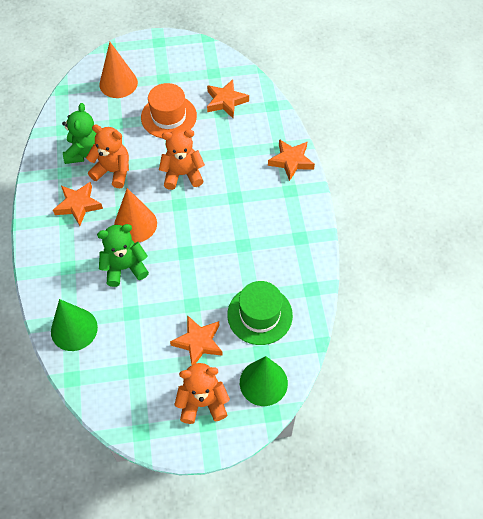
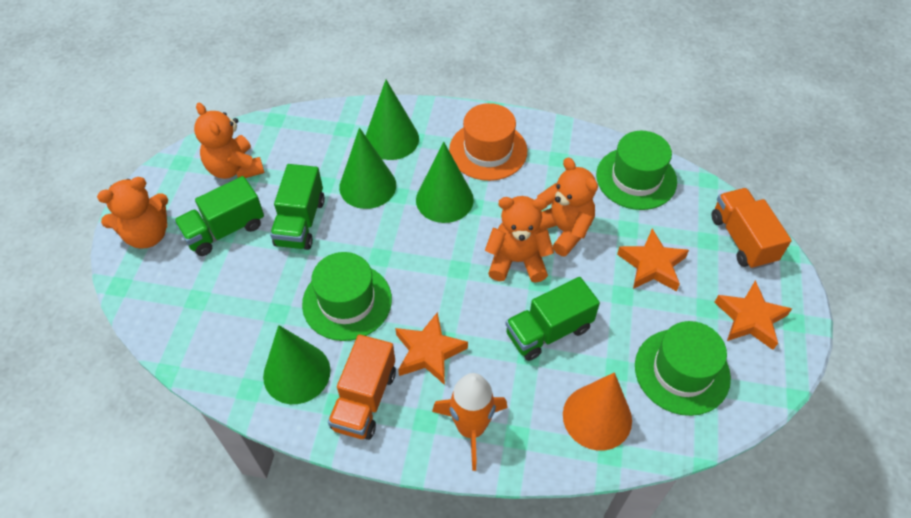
green cone: [51,299,98,351] [240,356,288,406] = 2 -> [263,325,331,404] [339,128,396,209] [366,80,419,160] [416,142,474,223] = 4
green hat: [227,281,293,345] = 1 -> [302,252,392,341] [596,131,677,210] [635,321,731,416] = 3
green teddy bear: [62,103,96,164] [97,224,149,287] = 2 -> none = 0
green truck: none = 0 -> [174,176,264,256] [270,164,325,250] [505,277,600,361] = 3
orange cone: [99,42,138,98] [114,188,157,243] = 2 -> [563,372,632,451] = 1
orange rocket: none = 0 -> [432,373,507,471] = 1
orange star: [53,182,103,226] [170,315,223,365] [207,79,249,118] [268,139,315,181] = 4 -> [395,312,468,385] [617,228,689,291] [714,280,792,350] = 3
orange teddy bear: [86,124,129,188] [159,129,205,190] [175,363,230,424] = 3 -> [97,177,168,249] [194,103,264,179] [485,196,554,283] [537,158,598,257] = 4
orange truck: none = 0 -> [328,334,396,440] [712,188,792,269] = 2

